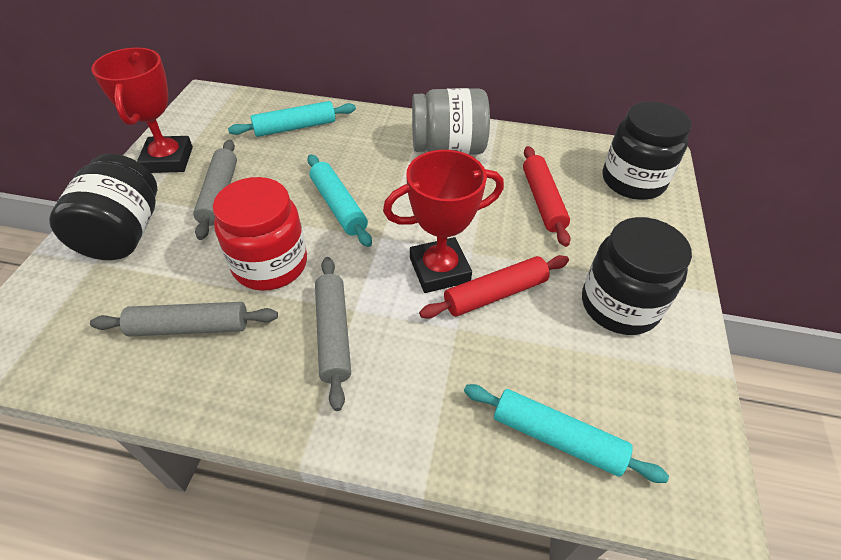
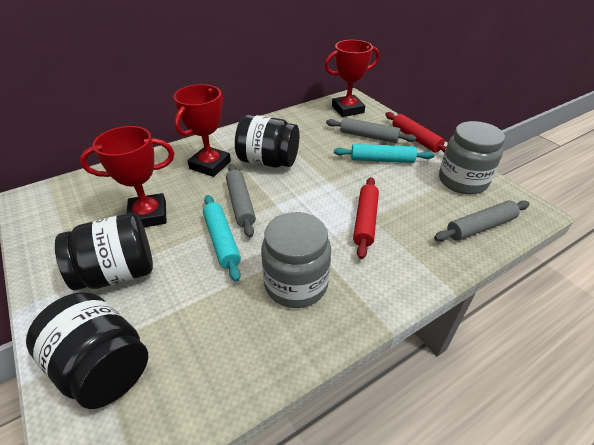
grey jar: [412,88,490,155] = 1 -> [261,212,331,308] [439,121,505,195] = 2
red jar: [213,177,307,291] = 1 -> none = 0
red trophy: [91,48,193,173] [383,150,504,293] = 2 -> [80,126,174,227] [173,84,231,177] [324,40,380,117] = 3
turquoise rolling pin: [228,101,356,137] [307,154,372,247] [464,384,669,483] = 3 -> [203,195,241,282] [334,144,434,163] = 2

